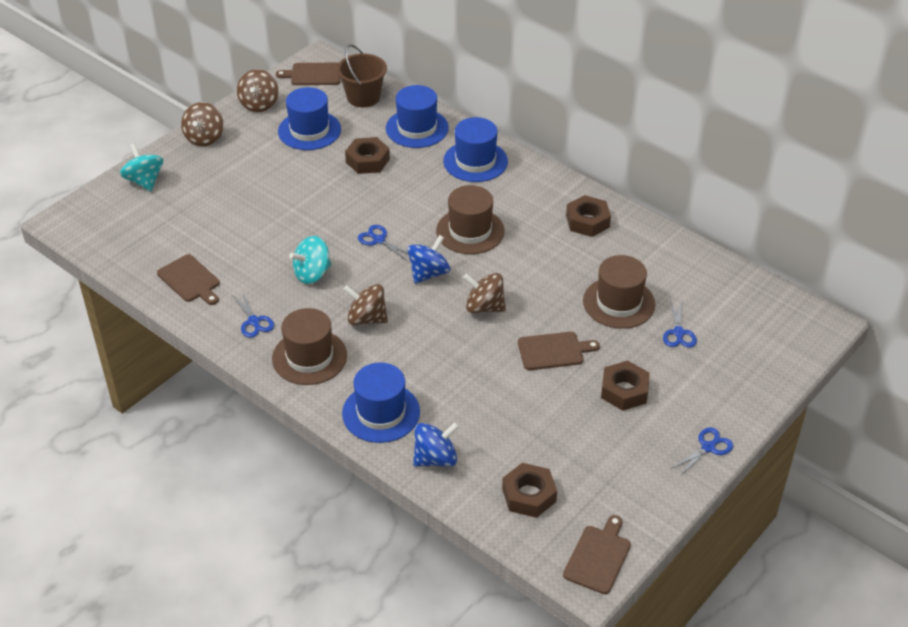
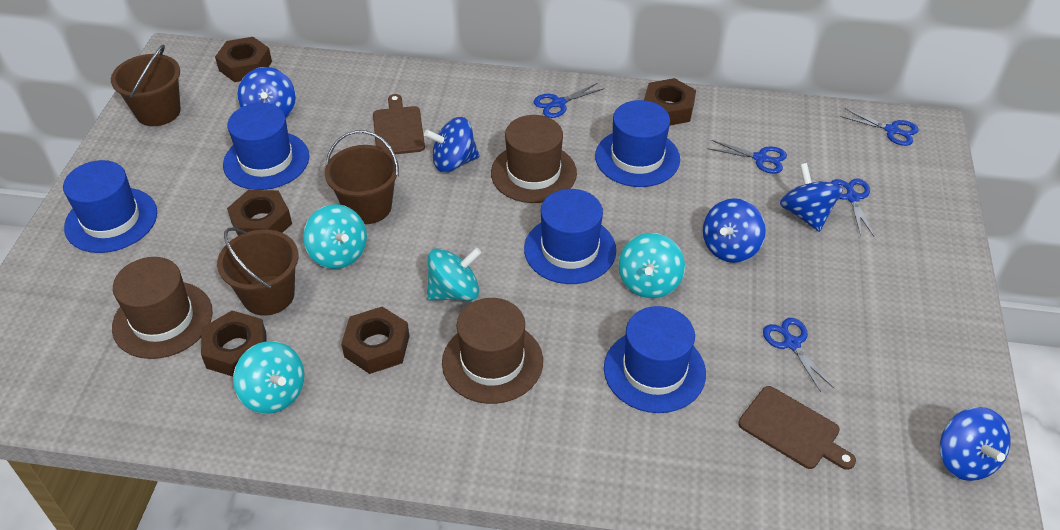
blue hat: [278,87,341,150] [342,362,420,443] [386,85,449,148] [443,117,508,182] = 4 -> [63,160,157,253] [223,103,309,190] [524,189,616,284] [595,100,680,187] [604,306,706,413] = 5
blue scissors: [233,291,274,338] [358,225,408,261] [663,300,697,348] [670,428,733,477] = 4 -> [533,83,603,118] [708,140,787,174] [763,318,834,392] [831,179,874,236] [840,109,919,146] = 5
blue spinning top: [407,235,450,284] [413,422,459,467] = 2 -> [237,67,296,118] [424,117,480,172] [703,198,766,263] [780,163,843,232] [940,407,1011,481] = 5
brown bucket: [337,44,387,107] = 1 -> [111,44,181,126] [217,227,299,316] [324,130,399,224] = 3
brown cutting board: [157,254,220,305] [276,63,340,85] [518,332,600,370] [563,515,631,594] = 4 -> [373,94,425,154] [738,386,856,470] = 2
brown nut: [345,137,390,174] [502,463,557,518] [566,195,611,237] [601,361,650,411] = 4 -> [201,310,267,377] [215,37,272,82] [227,190,292,236] [341,307,409,374] [644,78,696,125] = 5
brown spinning top: [181,102,224,146] [237,69,279,112] [343,284,388,325] [463,273,506,313] = 4 -> none = 0
turquoise spinning top: [120,143,163,191] [289,236,331,284] = 2 -> [233,341,304,414] [303,204,367,269] [427,247,481,301] [618,233,685,298] = 4

